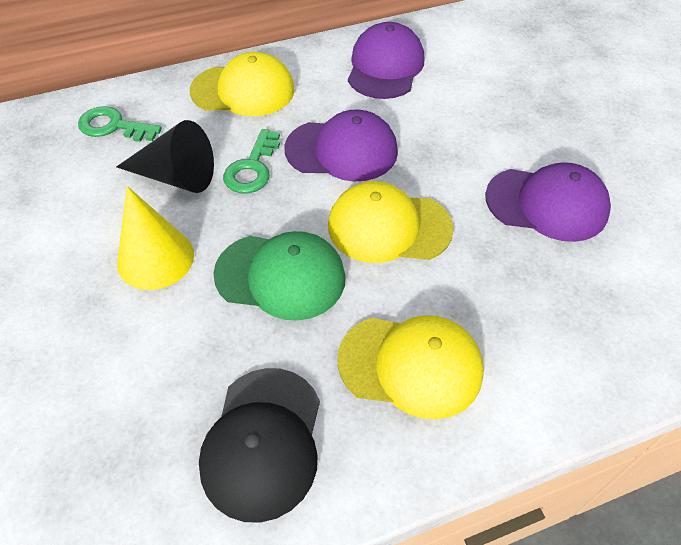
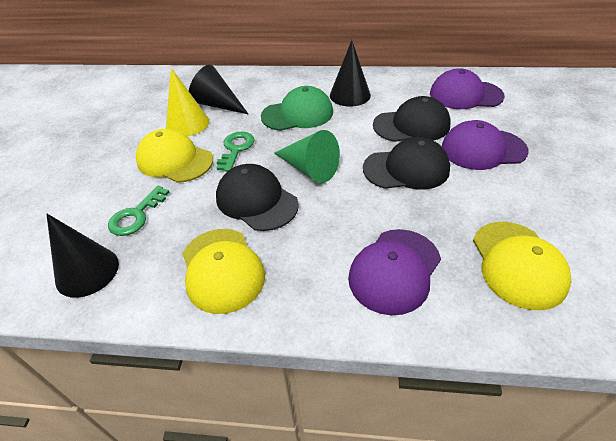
black cap: [199,368,320,523] = 1 -> [216,164,299,231] [363,137,450,190] [373,96,451,142] = 3
black cone: [116,120,214,193] = 1 -> [46,214,119,298] [189,65,249,115] [330,40,371,107] = 3
green cone: none = 0 -> [274,130,340,183] = 1

